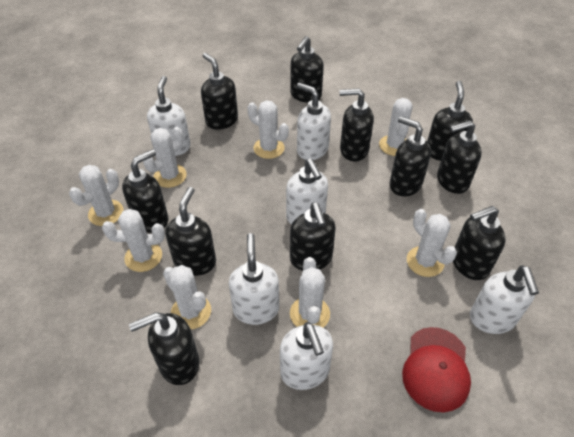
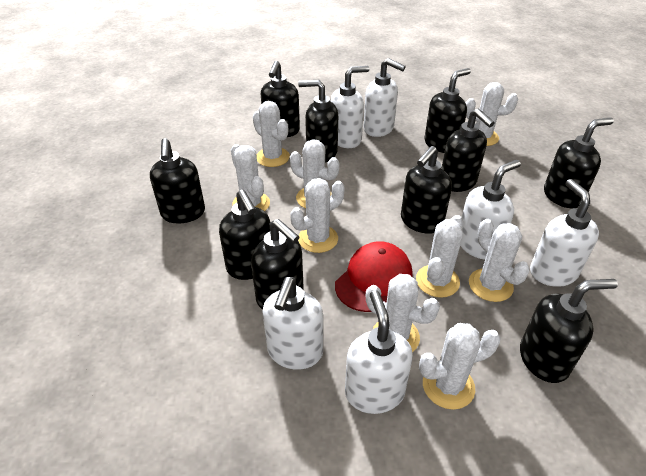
black soap dispenser: [122,149,168,233] [129,312,199,385] [165,187,216,276] [201,53,238,130] [290,36,324,103] [290,202,336,271] [340,89,374,161] [389,116,431,197] [427,81,473,161] [437,120,482,194] [453,206,506,280] = 11 -> [150,138,205,224] [219,190,270,280] [251,219,304,310] [261,61,300,137] [298,80,338,163] [401,146,452,234] [424,68,471,153] [441,109,495,192] [520,279,618,383] [544,118,614,208] = 10
white cactus: [69,165,124,226] [102,209,165,272] [143,127,187,188] [163,265,211,329] [248,100,289,159] [290,257,330,327] [379,98,413,156] [407,209,457,277] = 8 -> [231,144,270,212] [253,101,290,167] [290,139,340,208] [290,178,345,253] [366,274,440,352] [416,215,463,298] [419,323,501,410] [466,82,518,146] [469,219,530,302] = 9

